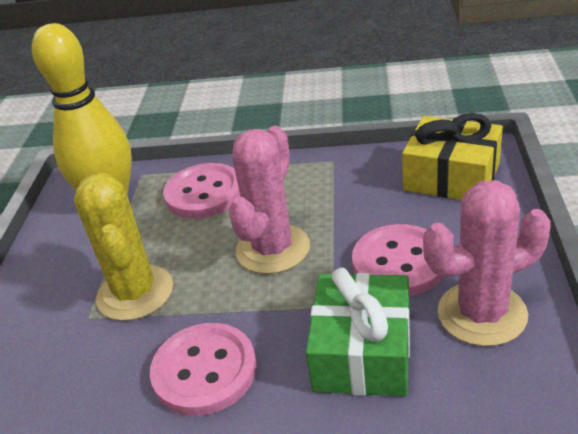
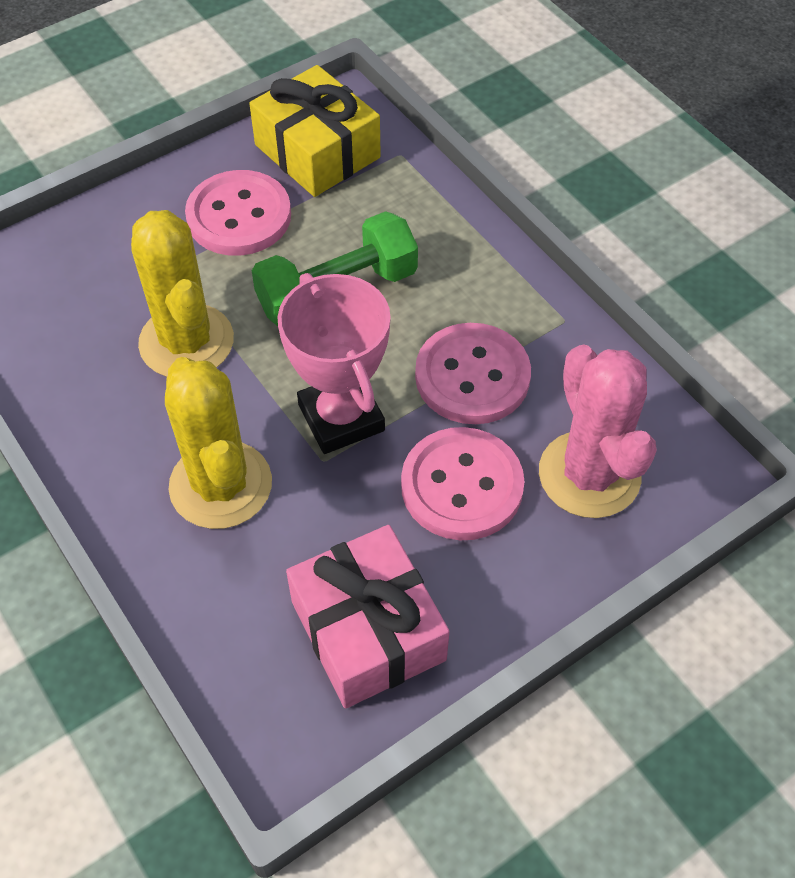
green dumbbell: none = 0 -> [252,211,418,326] = 1
green gift: [306,268,410,397] = 1 -> none = 0
pink cactus: [229,126,310,274] [423,180,551,346] = 2 -> [539,344,657,518] = 1
pink gift: none = 0 -> [286,525,450,709] = 1
pink trophy: none = 0 -> [277,273,391,454] = 1
yellow bowling pin: [32,23,132,196] = 1 -> none = 0
yellow cactus: [74,173,173,321] = 1 -> [131,210,234,377] [165,357,272,529] = 2

